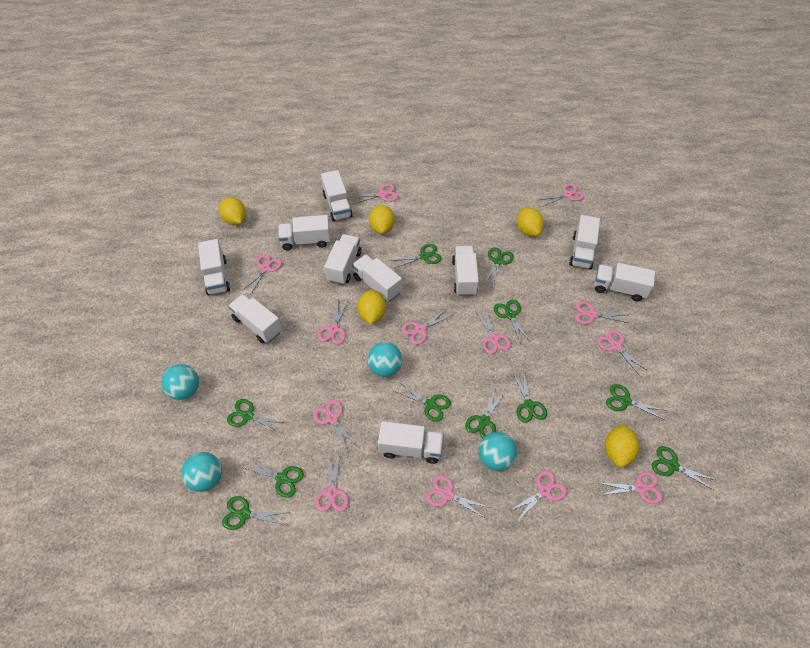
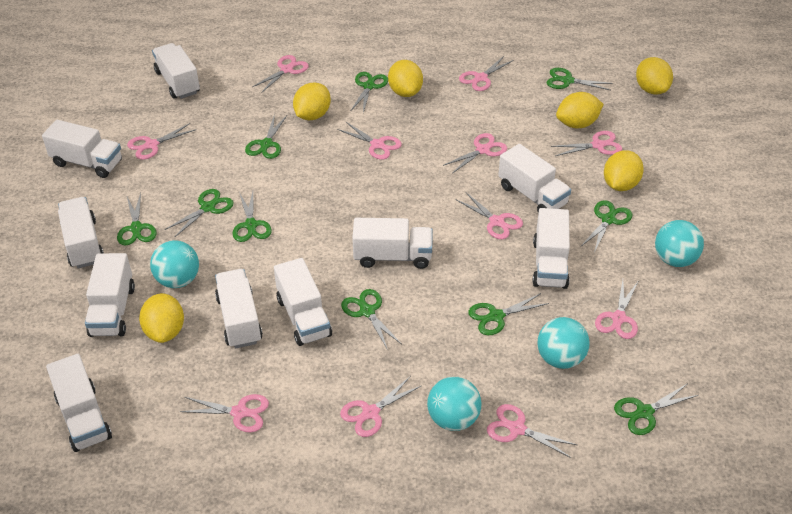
green scissors: [222,496,289,530] [227,399,286,433] [244,457,304,498] [390,244,442,268] [394,383,451,422] [465,388,505,438] [484,247,514,285] [494,300,530,344] [513,370,547,423] [606,384,667,420] [652,446,716,490] = 11 -> [117,193,157,246] [165,189,234,237] [232,191,272,242] [245,114,287,159] [341,289,401,350] [351,72,388,113] [468,293,549,335] [547,68,613,90] [580,200,632,253] [614,383,698,435] = 10
pink scissors: [242,254,282,294] [313,399,358,451] [315,451,349,512] [317,301,348,344] [352,184,398,204] [402,308,453,345] [426,475,491,519] [476,309,511,354] [509,470,567,520] [539,183,584,206] [575,301,628,324] [597,329,648,376] [599,472,663,504] = 13 -> [127,123,196,160] [180,394,269,433] [252,55,309,93] [337,122,402,160] [340,376,421,437] [443,133,507,173] [457,192,523,239] [459,56,514,91] [487,404,577,458] [551,131,622,156] [595,280,639,339] = 11
yellow lemon: [219,197,246,225] [358,290,386,324] [369,205,395,234] [517,208,544,236] [605,424,640,468] = 5 -> [139,293,184,343] [293,82,331,120] [388,60,423,97] [556,92,604,128] [604,150,644,191] [636,57,673,95] = 6

